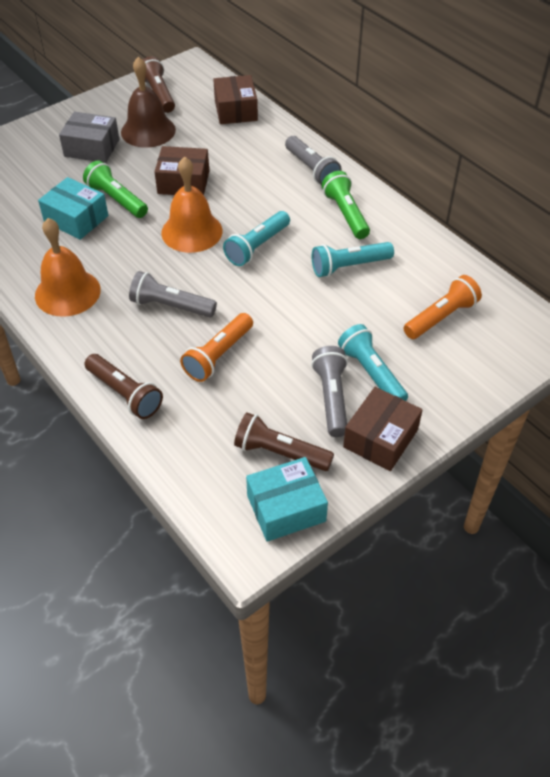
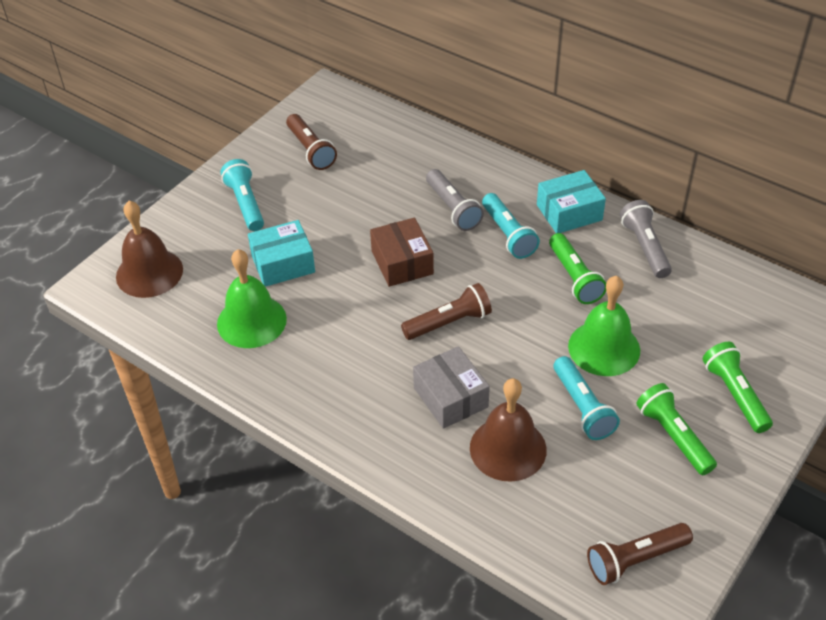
brown bell: [121,57,176,148] = 1 -> [116,201,183,298] [470,378,547,482] = 2
brown box: [155,146,209,195] [213,75,258,124] [343,387,422,471] = 3 -> [370,218,434,287] = 1
green bell: none = 0 -> [217,249,287,348] [568,276,640,376] = 2
green flashlight: [83,160,148,218] [322,171,370,239] = 2 -> [549,233,606,304] [636,383,717,475] [703,342,773,433] = 3
grey flashlight: [129,271,217,317] [285,136,342,185] [311,346,348,437] = 3 -> [426,169,484,231] [620,200,672,278] = 2
orange bell: [35,218,101,317] [161,156,223,253] = 2 -> none = 0
orange flashlight: [180,313,253,382] [404,275,482,339] = 2 -> none = 0

